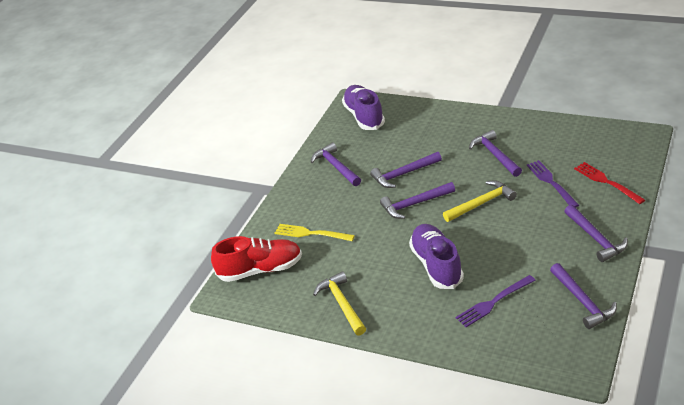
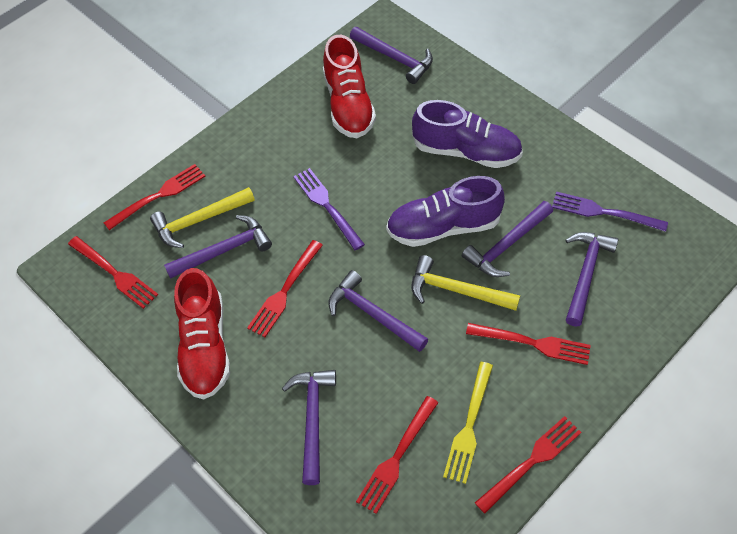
red fork: [574,162,645,204] = 1 -> [68,236,158,309] [104,164,206,230] [247,240,323,337] [356,396,439,514] [466,323,591,365] [475,416,581,514] = 6
red shoe: [211,236,302,282] = 1 -> [174,268,230,400] [323,35,376,138] = 2

